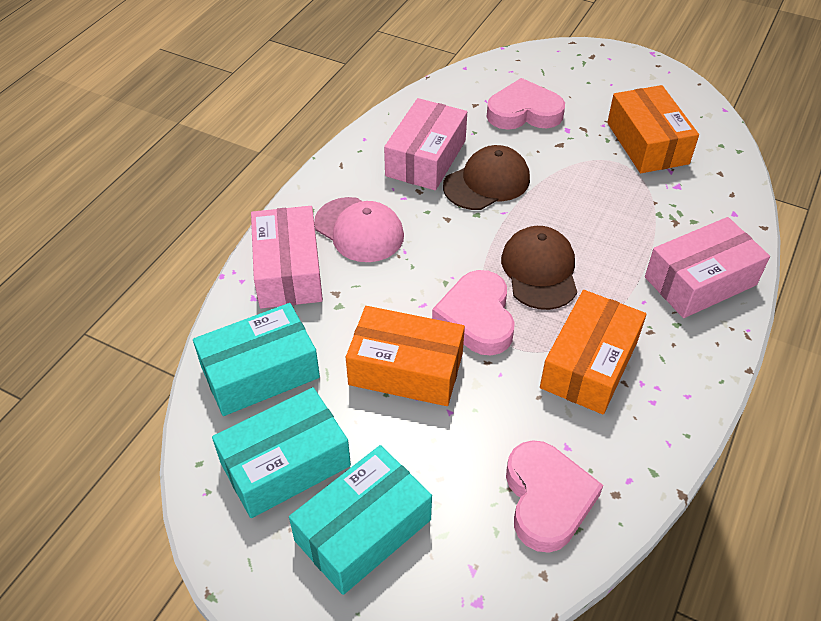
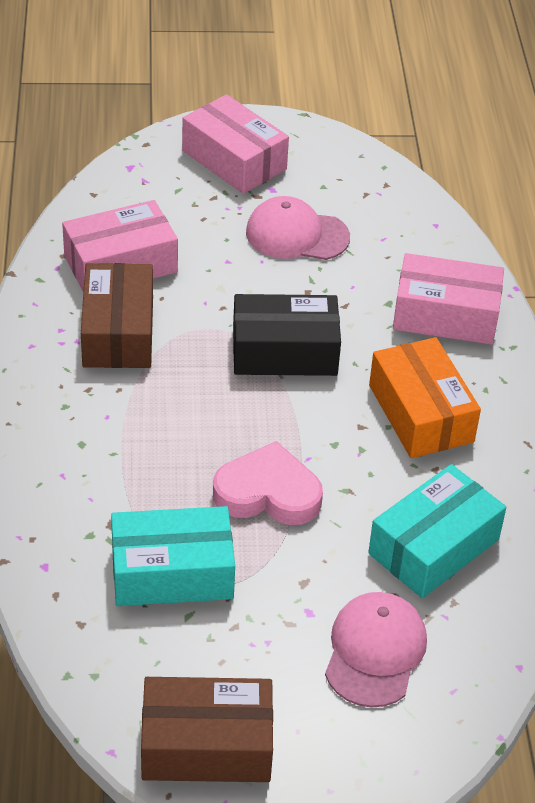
black box: none = 0 -> [233,294,341,376] = 1
brown box: none = 0 -> [81,263,153,368] [141,677,273,782] = 2
brown cap: [443,145,530,210] [501,226,577,310] = 2 -> none = 0
orange box: [346,306,465,406] [540,290,646,414] [607,85,699,173] = 3 -> [369,337,481,458] = 1
pink cap: [314,197,404,262] = 1 -> [246,196,350,260] [325,592,427,708] = 2
pink heart: [432,270,515,356] [487,78,565,130] [506,440,603,553] = 3 -> [213,441,323,525] = 1
turquoise box: [193,303,320,416] [212,387,351,518] [289,445,432,595] = 3 -> [111,506,235,606] [368,464,506,598] = 2

